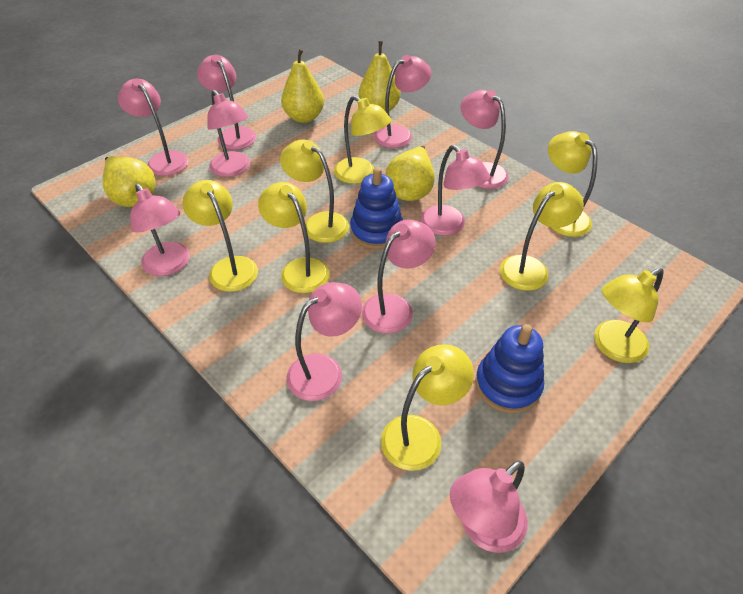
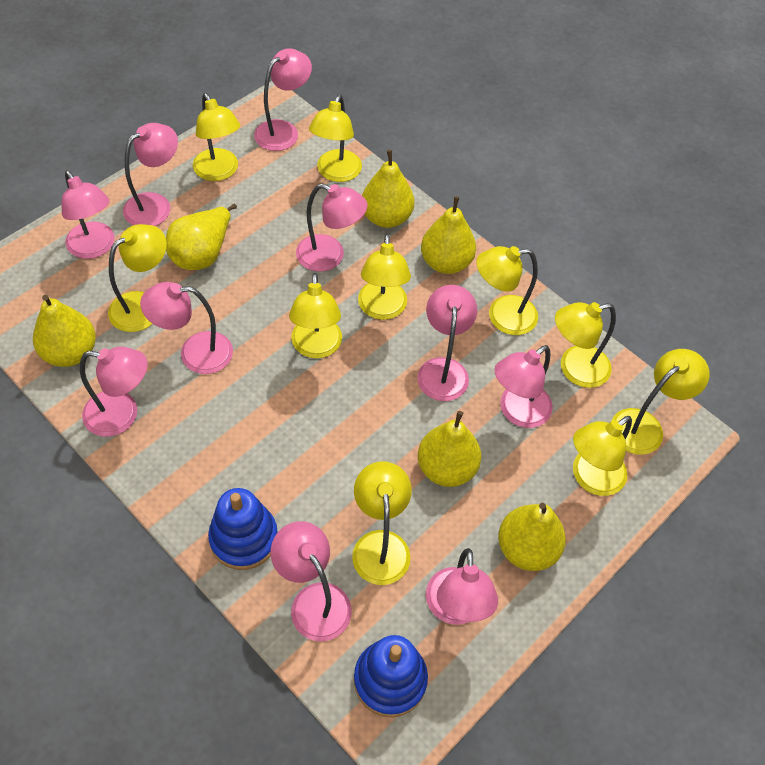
yellow lamp: [182,180,258,292] [258,182,329,293] [280,140,349,243] [334,95,391,184] [381,344,474,471] [500,182,584,291] [548,131,597,237] [594,268,664,363] = 8 -> [108,224,167,332] [193,93,240,181] [289,273,342,358] [309,95,362,182] [352,461,412,585] [358,234,411,320] [476,246,538,335] [555,302,616,388] [573,416,632,496] [611,349,709,455] = 10
yellow pear: [103,156,156,207] [281,49,324,123] [359,41,400,112] [385,146,435,201] = 4 -> [33,295,96,367] [166,204,237,270] [362,150,414,228] [418,411,481,487] [421,196,476,274] [498,503,566,571] = 6

